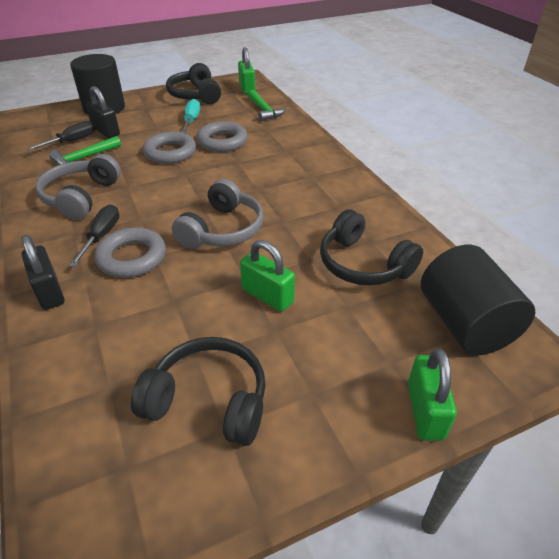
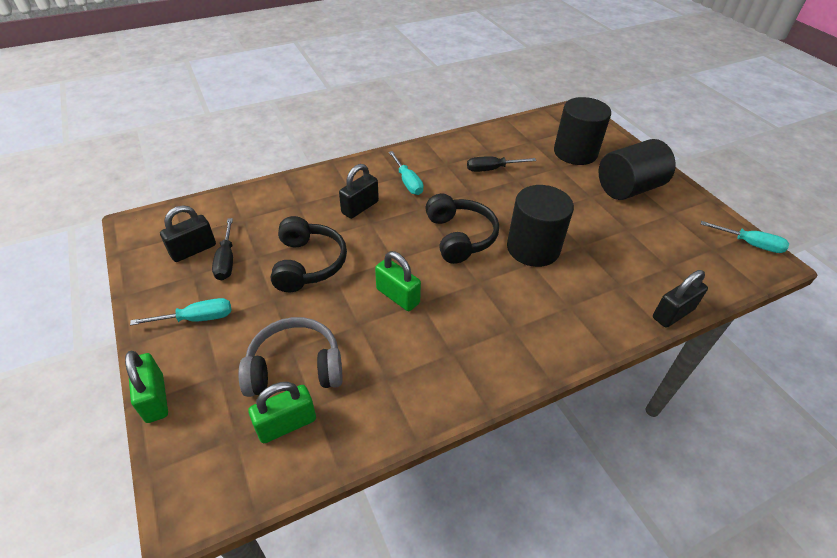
black cylinder: [70,54,125,115] [421,245,535,355] = 2 -> [507,185,574,267] [554,97,611,165] [599,139,676,200] = 3
black headphones: [131,337,266,446] [166,63,221,104] [320,209,423,286] = 3 -> [271,216,347,292] [425,194,499,264] = 2
black padlock: [21,235,64,310] [86,86,120,138] = 2 -> [160,205,216,262] [339,164,379,219] [653,270,708,328] = 3
green hammer: [49,136,121,165] [248,90,286,121] = 2 -> none = 0
grey headphones: [35,154,121,219] [172,179,264,249] = 2 -> [238,317,343,397] = 1
grey ring: [95,227,166,278] [143,132,196,164] [197,121,248,152] = 3 -> none = 0
turquoise screwdriver: [182,99,200,133] = 1 -> [130,298,231,325] [389,151,424,195] [701,221,790,253] = 3

